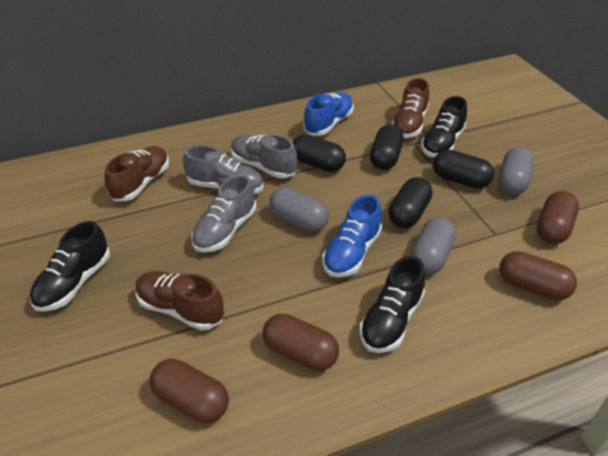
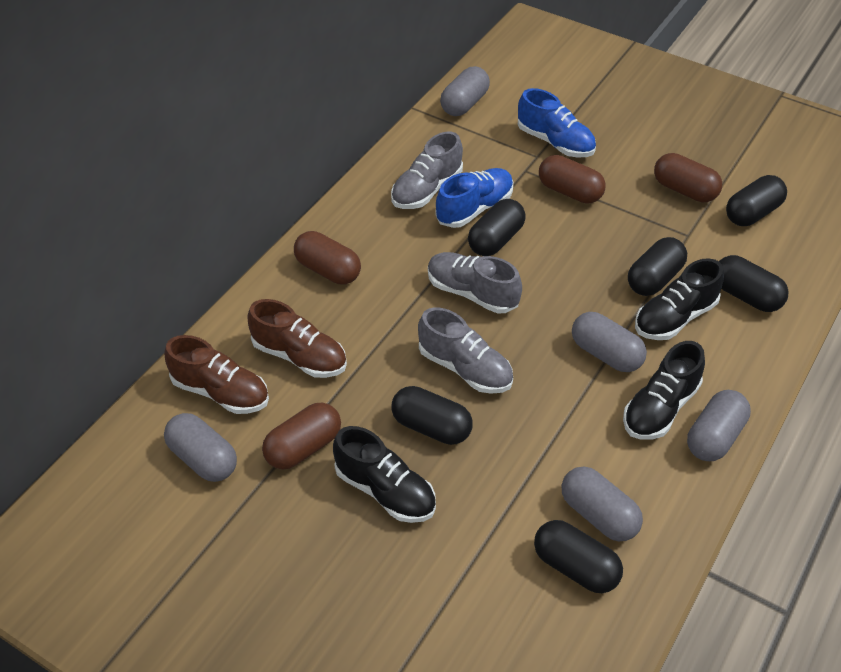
black capsule: [292,134,346,172] [370,124,404,170] [389,177,433,228] [433,149,494,189] = 4 -> [391,386,473,445] [468,199,526,256] [534,520,623,593] [628,237,687,296] [719,255,789,312] [726,175,787,226] = 6
brown shoe: [105,146,169,201] [136,271,224,330] [392,78,429,138] = 3 -> [164,335,269,414] [247,299,347,378] = 2
grey capsule: [269,187,329,232] [411,217,456,274] [499,147,534,195] = 3 -> [164,413,237,482] [440,66,490,116] [562,467,643,542] [572,312,647,372] [687,390,751,461] = 5

